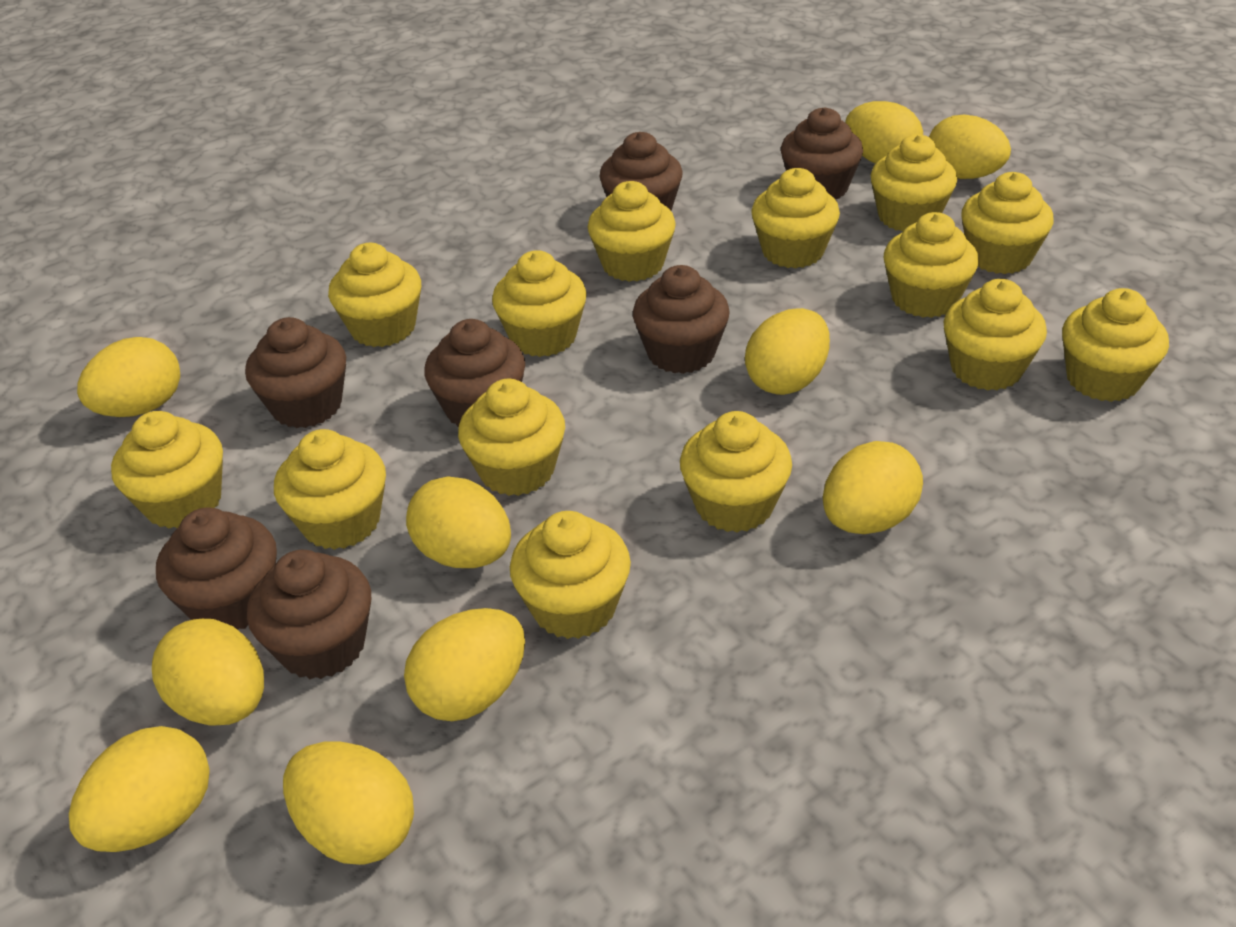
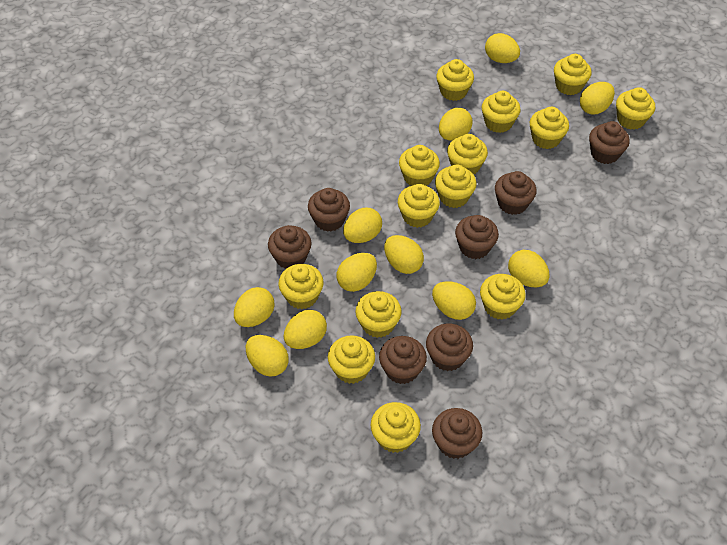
brown cupcake: [156,508,277,630] [245,317,346,428] [247,550,371,679] [424,319,525,427] [599,132,682,211] [633,265,730,374] [781,107,863,199] = 7 -> [268,225,312,269] [308,188,350,232] [379,336,427,384] [426,323,473,371] [432,408,482,459] [455,215,499,259] [495,171,537,215] [589,121,630,164] = 8
yellow egg: [69,726,210,852] [77,337,180,417] [152,619,264,726] [283,741,414,865] [404,608,525,721] [406,476,511,568] [745,308,830,395] [823,441,923,534] [845,101,923,164] [929,115,1011,179] = 10 -> [234,287,275,327] [246,335,289,377] [284,310,327,349] [337,253,377,292] [343,208,382,243] [384,235,424,274] [432,281,476,320] [439,108,473,141] [485,33,520,63] [508,250,550,287] [580,82,615,115] = 11

